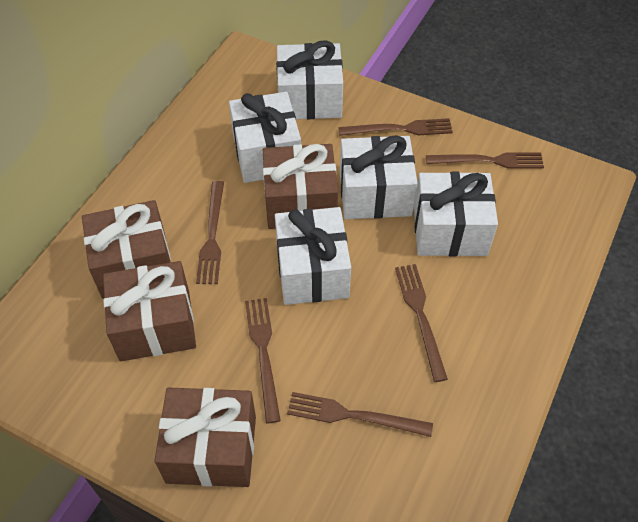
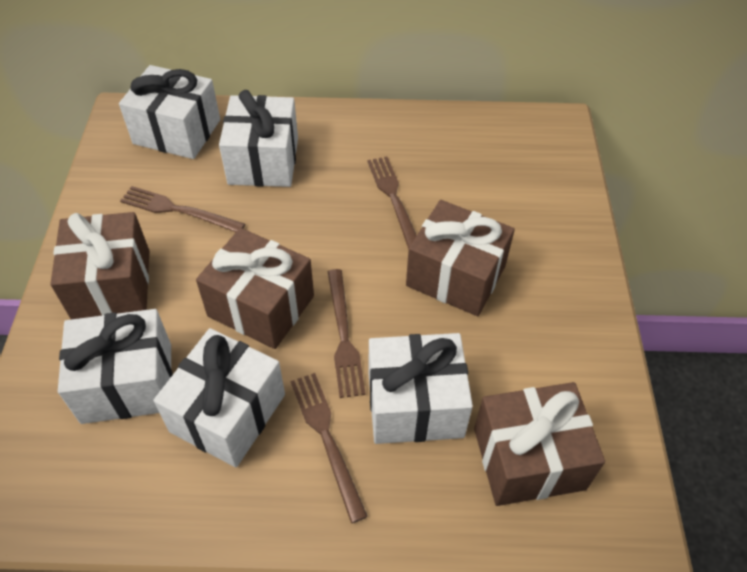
brown fork: [196,181,224,284] [245,298,281,424] [287,392,433,437] [338,118,453,136] [395,264,448,382] [426,152,544,169] = 6 -> [120,186,245,232] [291,373,368,523] [328,269,366,398] [368,156,417,249] = 4

